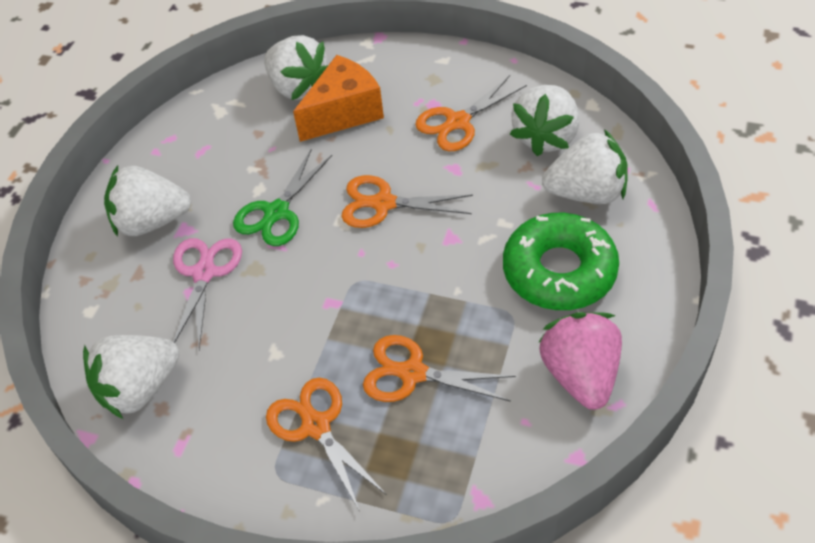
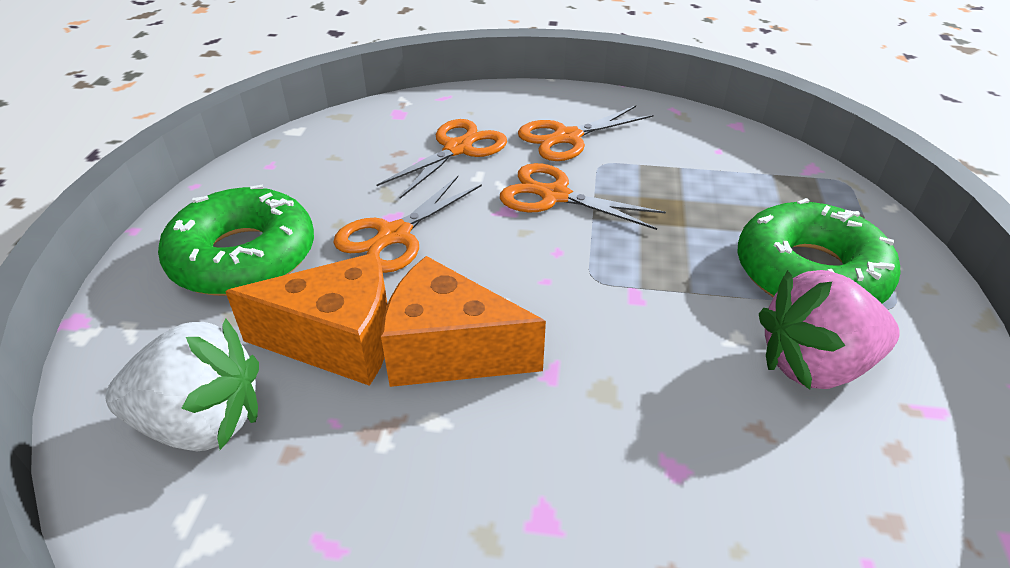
green donut: [503,213,619,310] = 1 -> [158,184,314,296] [737,198,901,303] = 2
green scissors: [233,149,332,246] = 1 -> none = 0
orange cheese: [293,55,384,142] = 1 -> [225,252,388,386] [381,256,546,387] = 2
pink scissors: [173,238,242,349] = 1 -> none = 0
white strawberry: [83,335,179,419] [104,166,191,237] [264,35,328,100] [510,85,579,156] [542,129,628,204] = 5 -> [105,318,259,451] = 1

